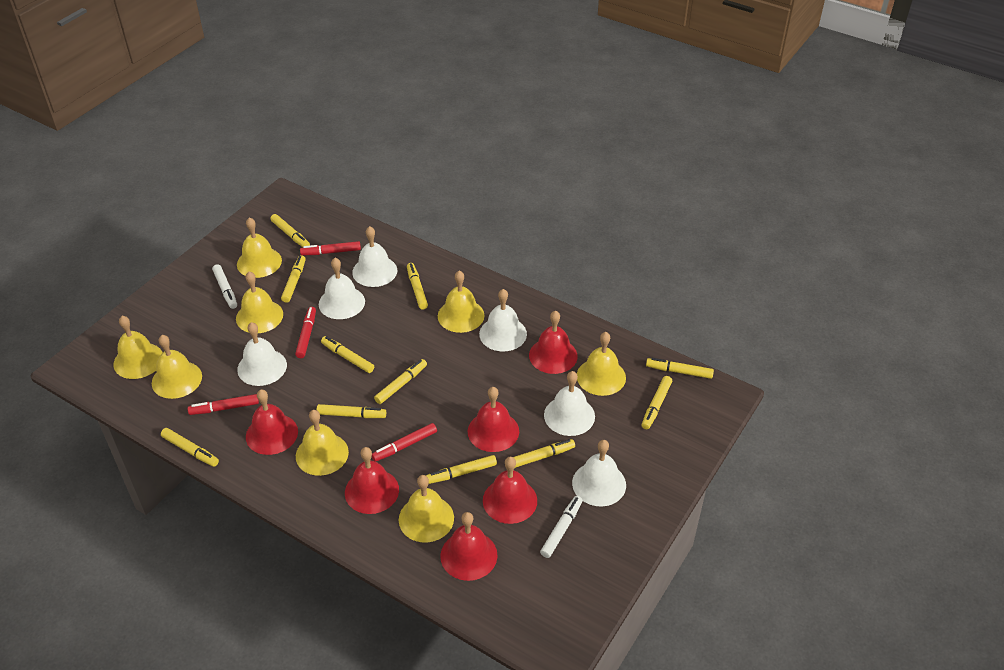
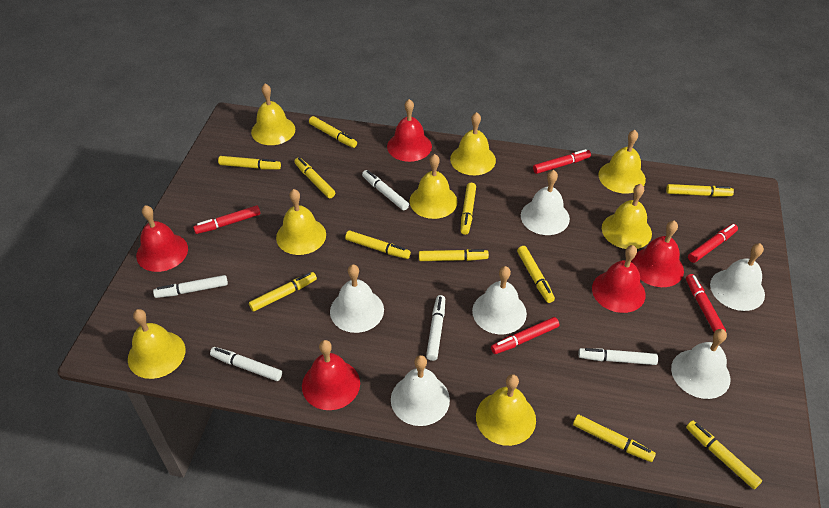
red bell: [246,389,298,455] [345,447,399,514] [440,512,498,581] [468,387,519,452] [483,457,537,524] [529,311,577,374] = 6 -> [136,205,188,272] [302,340,360,410] [387,99,432,162] [592,245,646,313] [632,220,684,287] = 5
red marker: [188,394,259,415] [295,307,316,358] [300,241,361,256] [372,423,437,462] = 4 -> [193,205,260,234] [491,317,559,354] [533,149,591,174] [686,274,726,332] [688,224,738,263] = 5
white marker: [212,264,237,309] [540,496,583,558] = 2 -> [153,275,228,298] [210,347,282,381] [362,170,409,210] [426,295,445,361] [578,348,658,365] = 5

